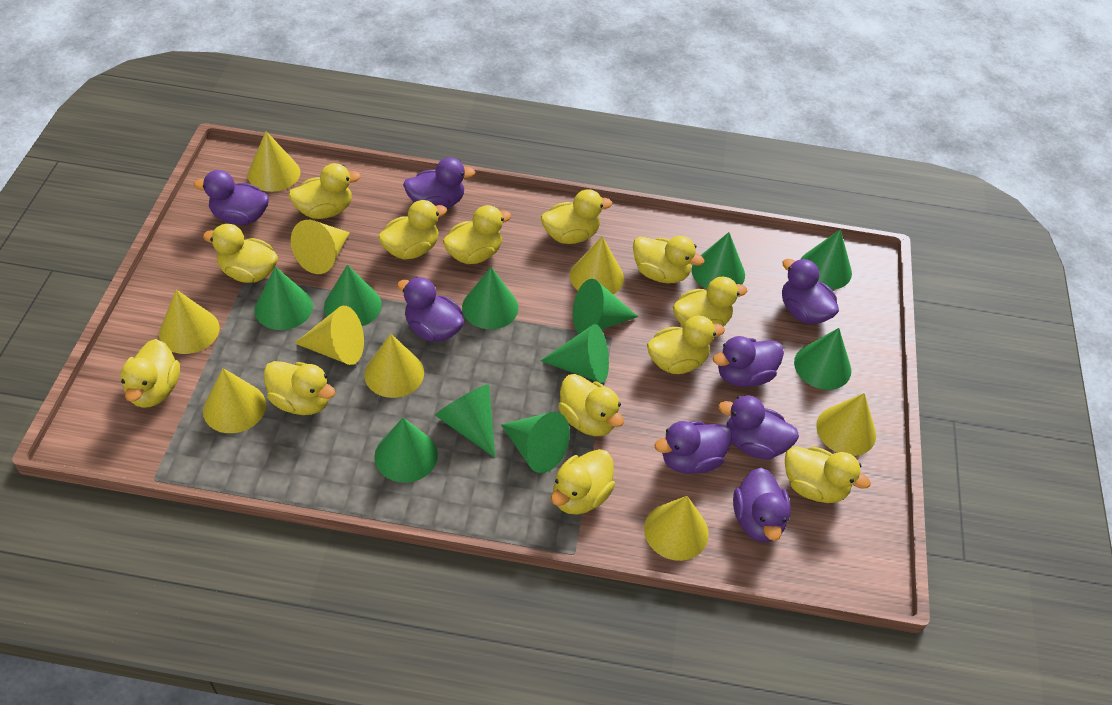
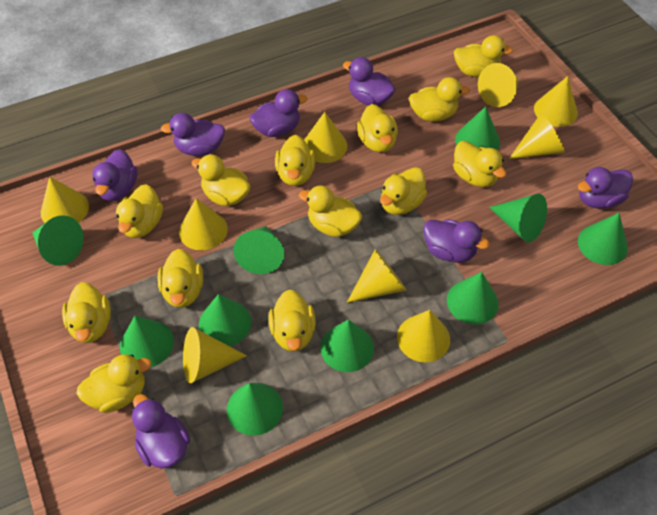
green cone: [255,267,313,330] [324,265,382,326] [374,418,438,483] [435,384,495,458] [462,267,518,329] [501,412,570,473] [540,324,609,383] [573,279,638,334] [691,232,745,289] [794,328,851,390] [801,229,852,289] = 11 -> [32,215,84,266] [120,316,174,367] [199,294,251,346] [227,383,283,436] [233,226,284,274] [320,320,374,372] [447,272,499,325] [455,107,500,150] [489,194,547,242] [578,213,628,265] = 10
purple duck: [194,170,269,225] [397,277,464,342] [403,157,475,208] [654,421,732,474] [713,336,784,387] [718,395,799,460] [733,467,791,543] [782,259,839,324] = 8 -> [92,149,137,201] [132,394,190,469] [161,113,225,156] [250,89,308,137] [343,57,395,106] [423,219,490,263] [578,167,633,209] = 7

